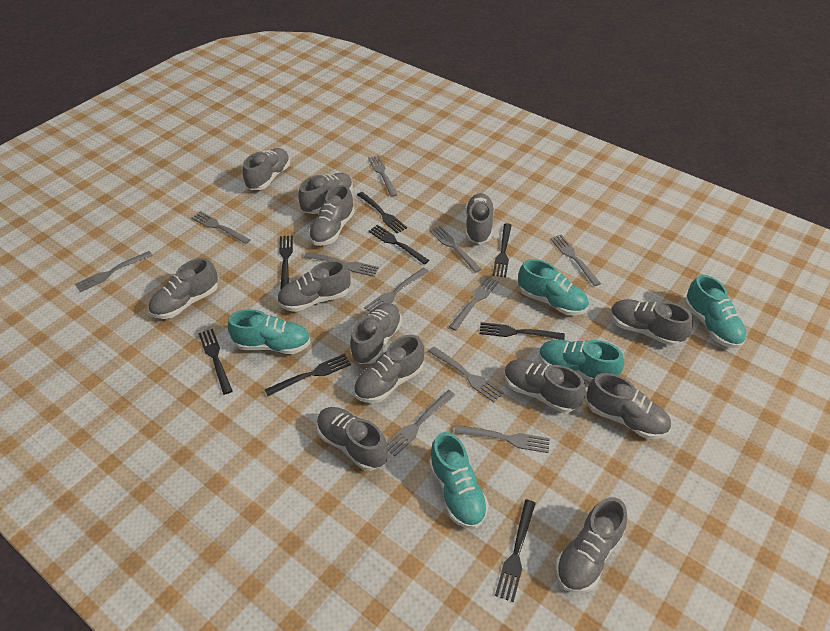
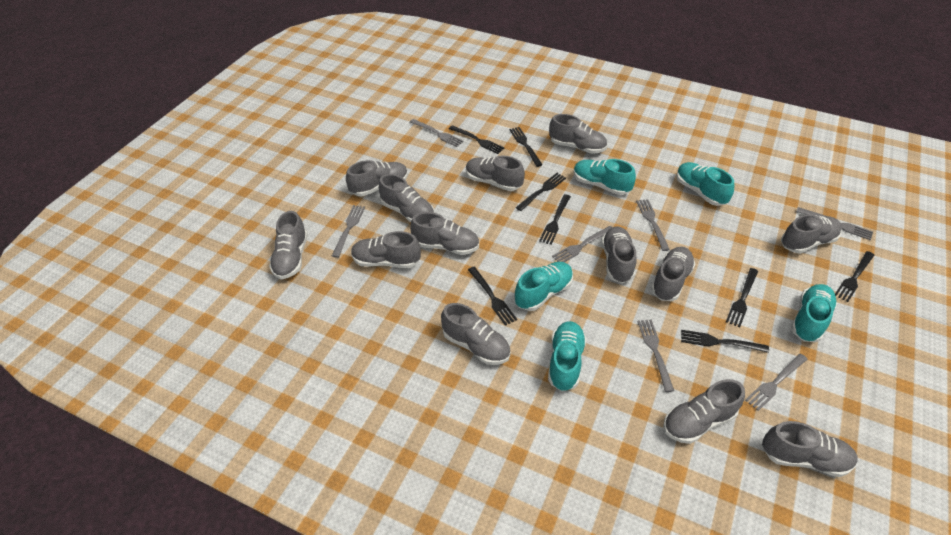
grey fork: [75,251,153,292] [191,211,251,244] [304,252,379,277] [364,268,429,313] [368,155,397,197] [387,390,455,456] [428,347,504,402] [430,226,481,273] [449,276,499,331] [454,425,550,453] [550,235,601,286] = 11 -> [332,205,365,258] [410,119,464,147] [552,226,612,262] [636,199,670,251] [637,319,674,392] [745,353,808,411] [796,207,873,240] = 7

